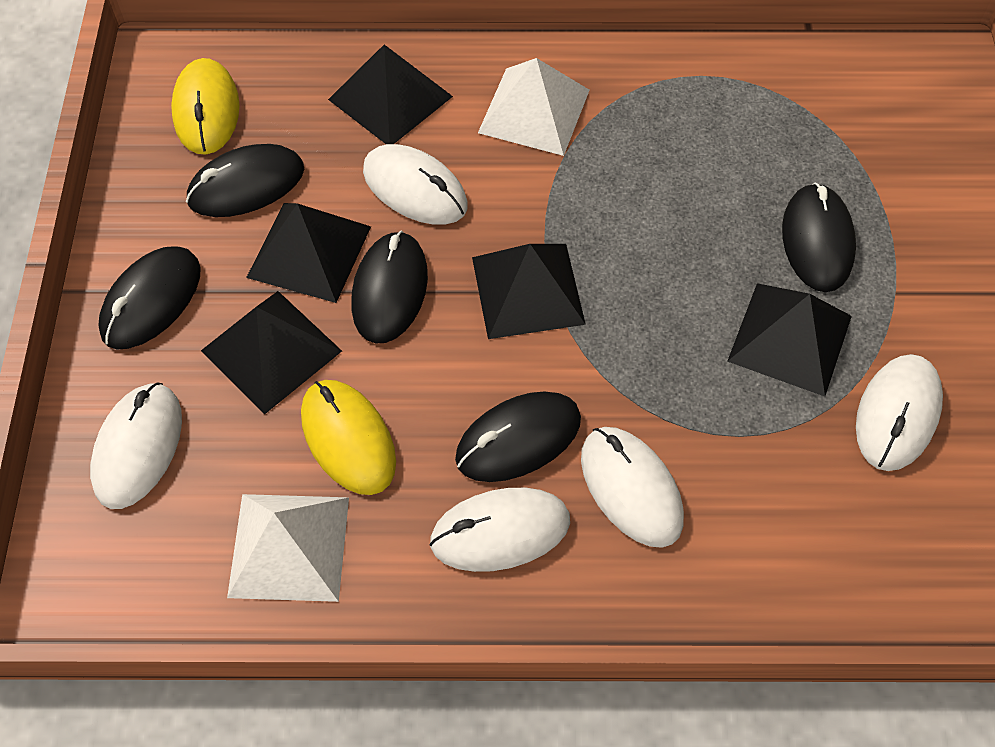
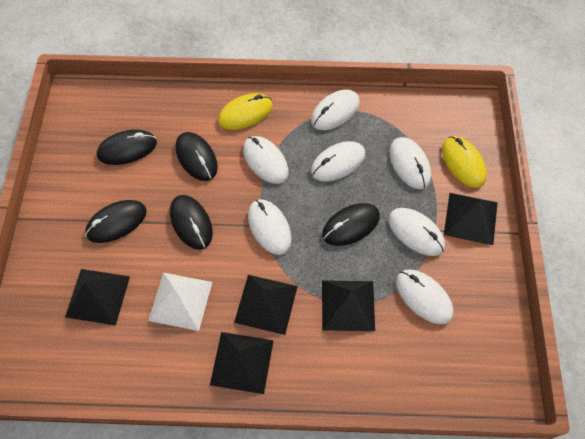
white mouse: [90,383,182,509] [363,144,468,225] [429,488,570,572] [581,427,684,548] [856,354,943,471] = 5 -> [243,136,289,184] [248,199,292,255] [311,89,360,130] [311,141,365,181] [388,208,445,256] [389,137,431,189] [396,269,453,324] = 7
white pyramid: [227,494,349,602] [478,58,590,156] = 2 -> [148,272,212,331] = 1

